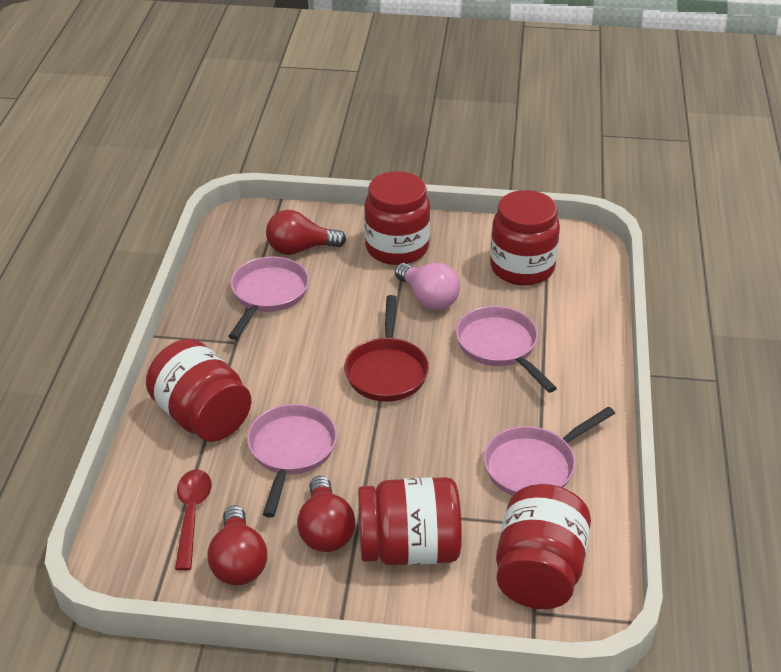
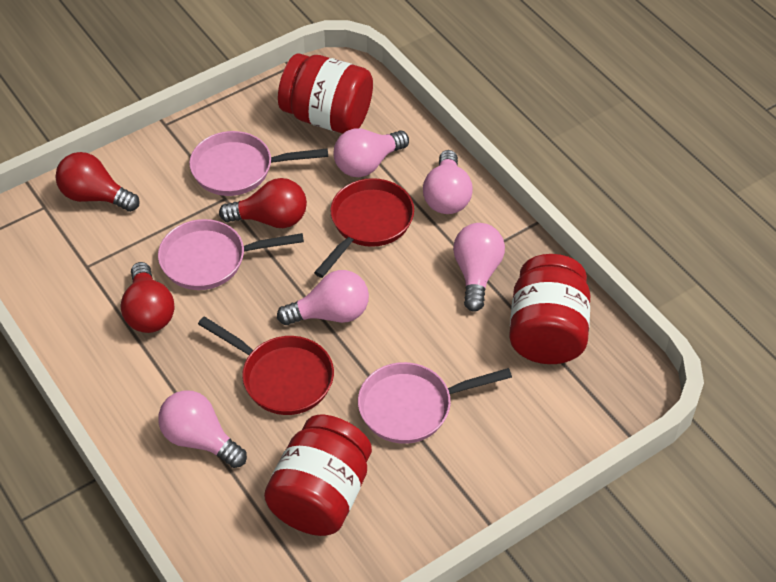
pink light bulb: [395,263,460,310] = 1 -> [158,390,247,468] [277,270,369,325] [334,128,409,177] [423,150,473,214] [453,223,505,312] = 5
pink pan: [228,256,309,340] [247,404,337,517] [456,306,557,393] [483,406,615,496] = 4 -> [158,219,304,290] [189,131,328,196] [358,362,512,444] = 3
red jar: [146,339,251,442] [358,477,462,565] [364,171,430,265] [490,190,560,285] [496,484,591,609] = 5 -> [264,415,372,536] [278,53,373,134] [509,254,590,364] = 3
red pan: [344,295,429,402] = 1 -> [198,316,334,415] [314,178,414,278] = 2
red spoon: [175,469,211,571] = 1 -> none = 0

